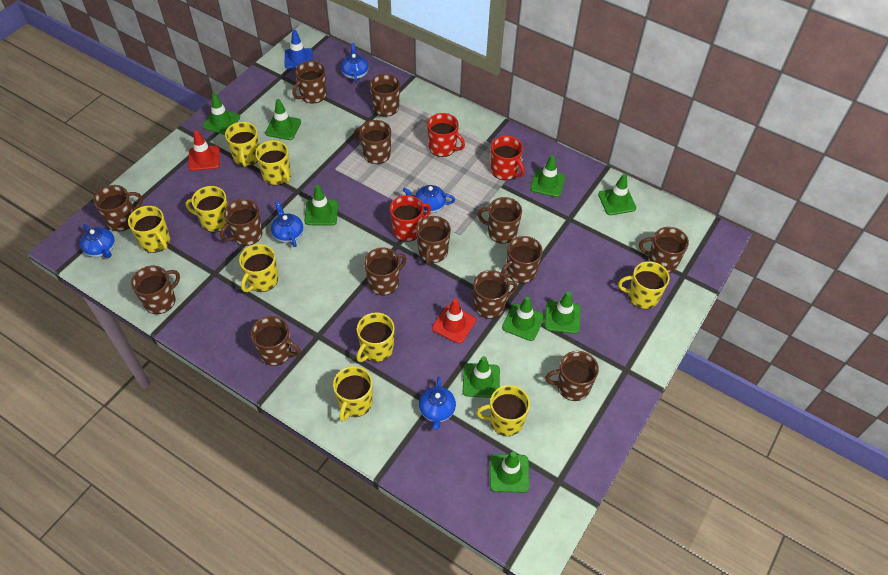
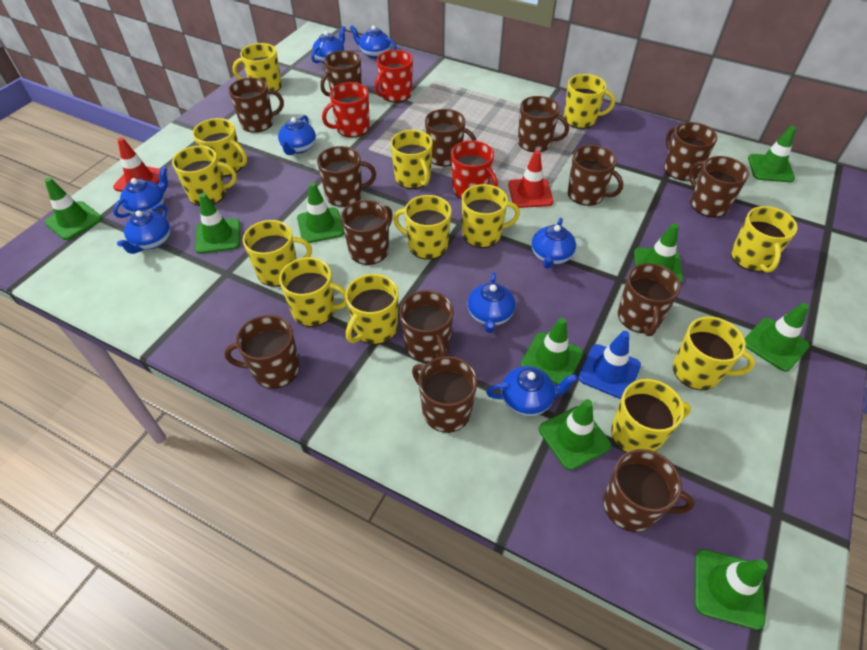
blue teapot: [80,224,115,258] [271,201,304,247] [341,43,369,83] [403,185,455,213] [419,377,456,430] = 5 -> [113,167,168,218] [117,204,170,254] [278,115,316,155] [311,26,346,64] [350,25,397,59] [467,273,515,333] [486,366,578,416] [531,218,576,269] = 8
yellow mug: [128,206,170,253] [186,186,228,232] [225,122,259,167] [239,244,278,292] [255,140,291,185] [333,366,373,422] [356,312,394,362] [476,385,530,436] [618,261,670,309] = 9 -> [172,146,237,206] [192,118,247,177] [233,43,282,91] [243,220,312,287] [279,257,347,327] [345,274,398,345] [390,130,433,189] [393,195,451,260] [462,184,520,248] [564,74,615,129] [611,379,691,453] [673,317,755,390] [731,206,798,273] = 13

